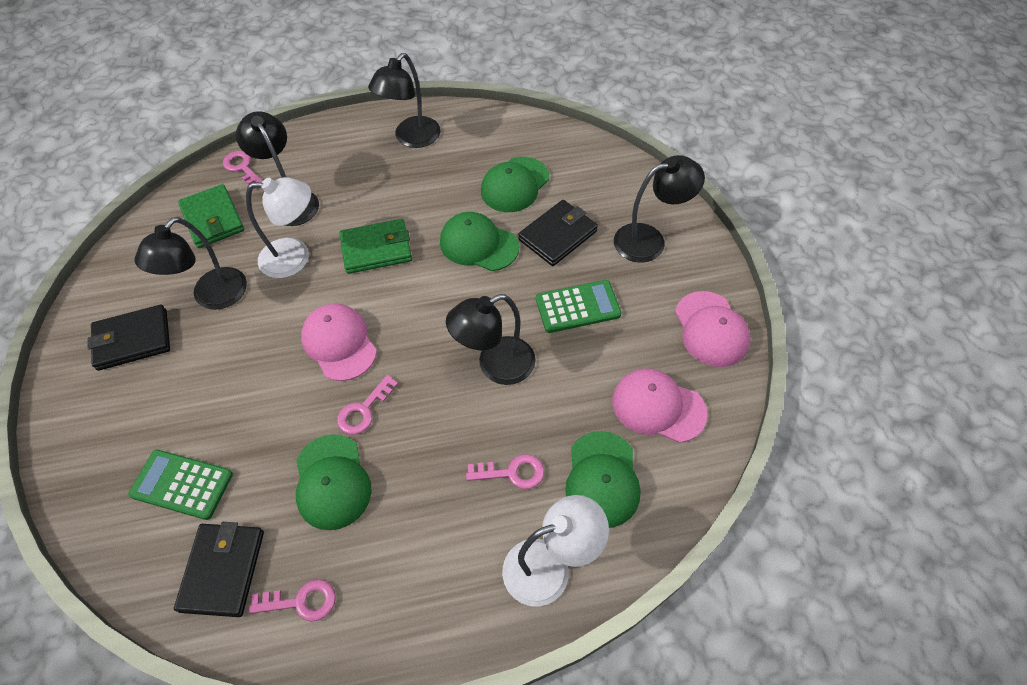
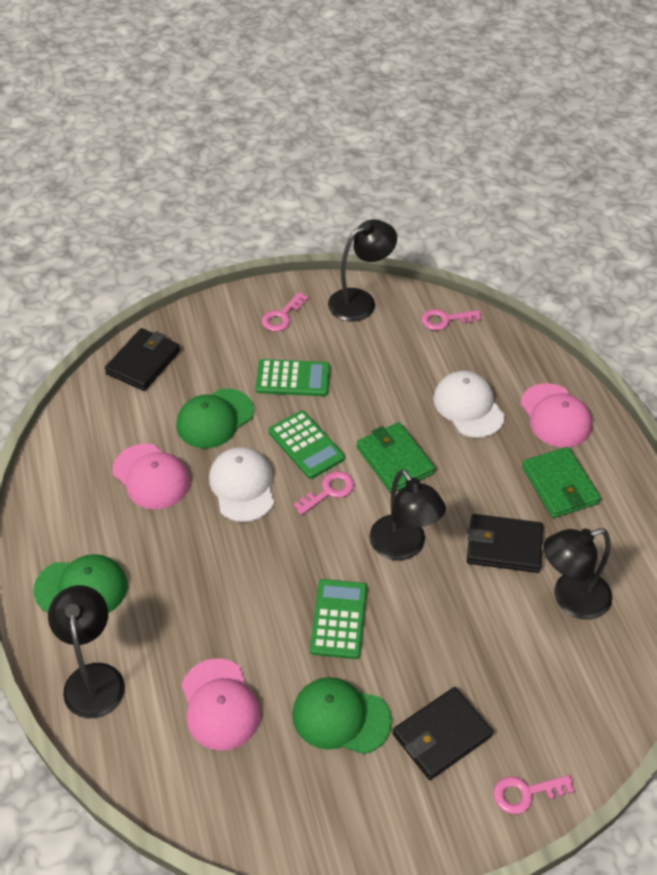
black lamp: [134,217,247,310] [236,111,319,226] [368,53,440,148] [446,294,536,385] [614,155,705,263] = 5 -> [48,585,125,718] [328,219,397,322] [369,469,446,561] [543,528,612,620] = 4
green calculator: [128,449,233,520] [536,280,621,333] = 2 -> [255,359,330,396] [269,410,345,479] [310,579,367,659] = 3
green cap: [296,434,372,530] [440,212,519,271] [481,157,549,212] [565,431,640,528] = 4 -> [34,554,127,613] [177,388,254,448] [292,677,392,754] = 3
white cap: none = 0 -> [209,447,274,522] [433,371,505,438] = 2
white lamp: [246,177,311,278] [502,495,609,607] = 2 -> none = 0

